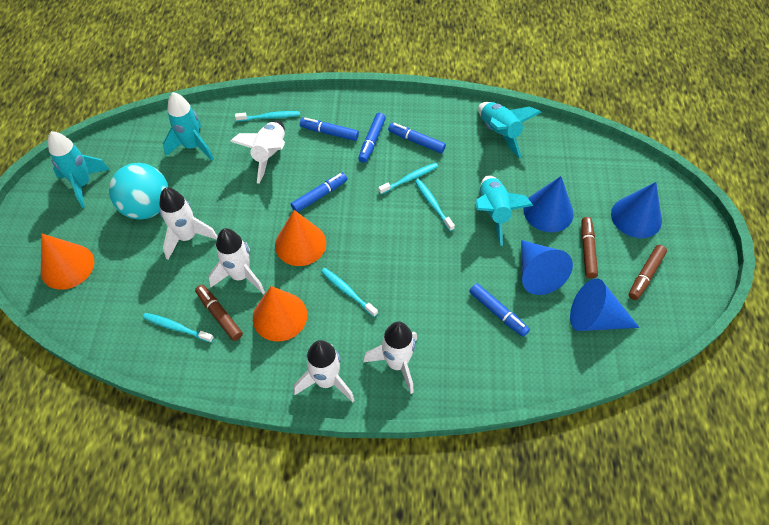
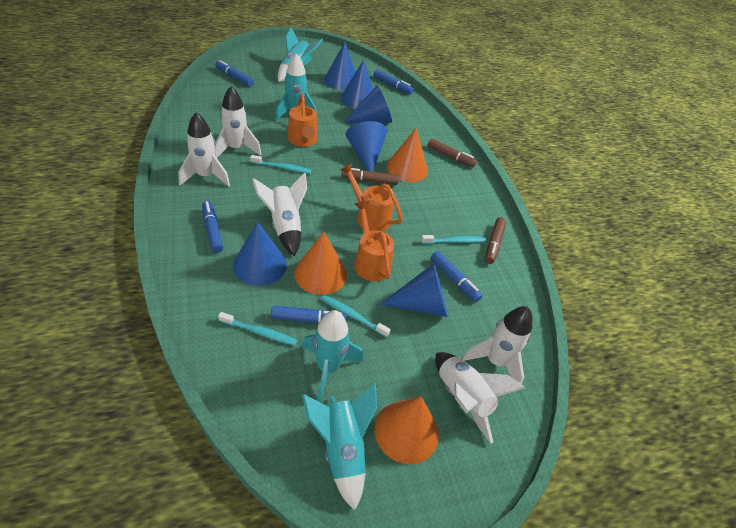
blue cone: [521,240,573,295] [523,176,574,232] [570,278,640,331] [611,182,662,238] = 4 -> [233,222,287,286] [324,42,356,91] [341,60,373,109] [344,85,392,123] [346,121,387,172] [380,263,448,317] = 6
orange watering can: none = 0 -> [287,94,317,147] [340,163,403,232] [354,201,394,281] = 3
turquoise ball: [109,163,168,220] = 1 -> none = 0
turquoise toothbrush: [143,313,214,343] [235,111,300,121] [321,268,378,317] [378,163,438,194] [415,179,455,231] = 5 -> [218,312,298,346] [250,155,312,174] [321,295,391,337] [421,235,486,244] = 4

